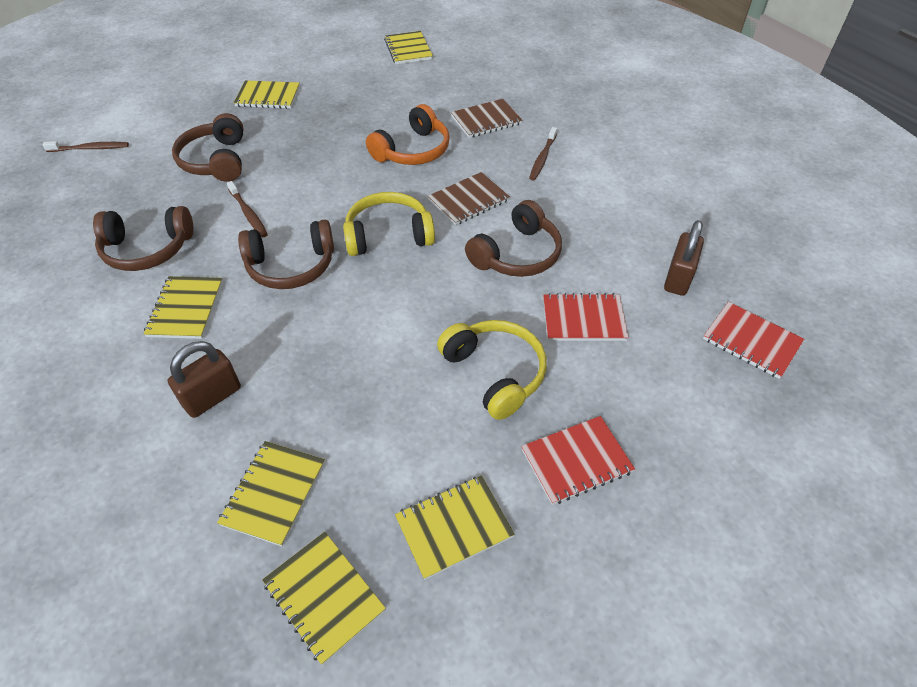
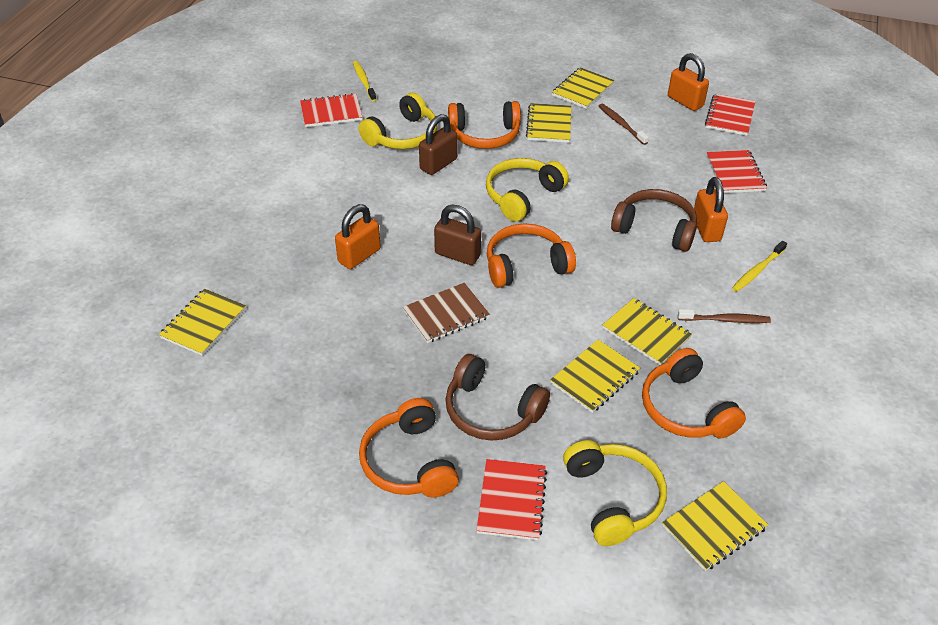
brown headphones: [93,206,193,271] [172,113,243,182] [238,220,334,289] [465,200,562,277] = 4 -> [445,354,550,441] [611,189,697,252] = 2
brown notebook: [428,172,510,225] [451,99,522,138] = 2 -> [403,283,490,343] = 1
brown toothbrush: [43,141,129,152] [227,181,268,237] [529,127,557,181] = 3 -> [599,104,649,145] [678,309,771,323] = 2
orange headphones: [366,104,450,165] = 1 -> [359,398,459,497] [448,101,521,149] [487,223,576,288] [642,348,746,438] = 4
orange padlock: none = 0 -> [335,204,381,269] [668,53,709,111] [694,177,728,242] = 3
red notebook: [521,416,635,505] [543,293,629,341] [703,302,804,379] = 3 -> [300,93,362,127] [477,459,547,540] [705,94,755,136] [707,150,767,193] = 4
yellow headphones: [343,192,435,256] [437,320,547,420] = 2 -> [359,93,438,149] [486,158,569,222] [563,440,667,546] = 3
yellow toothbrush: none = 0 -> [353,61,376,101] [732,241,787,292] = 2

